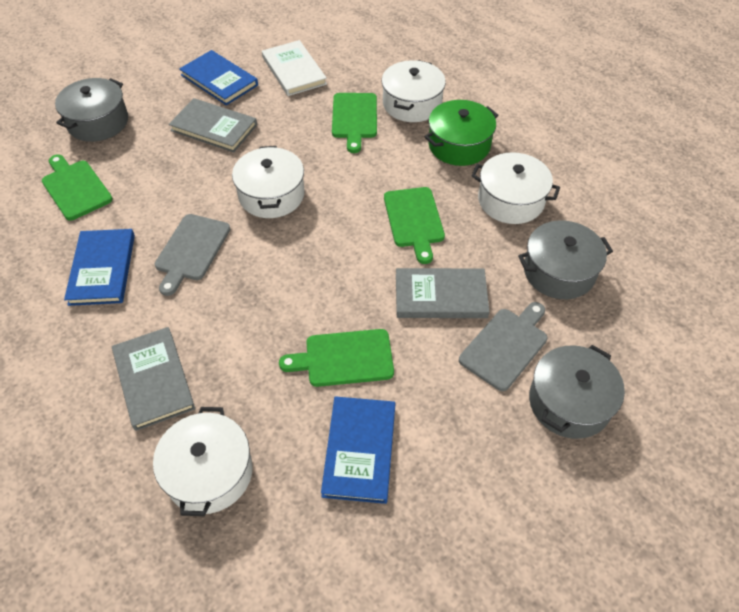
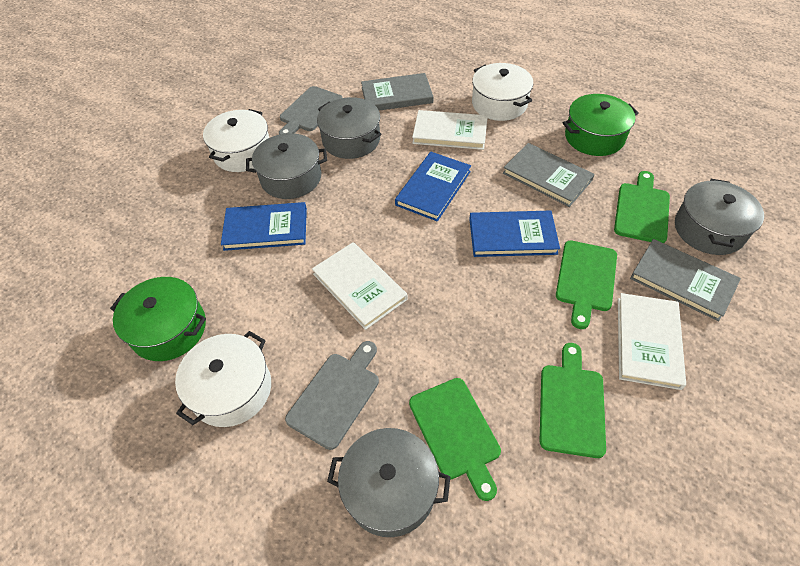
green pot: [424,100,498,166] = 1 -> [110,277,206,361] [563,94,639,156] = 2
grey pot: [55,78,128,142] [518,220,613,299] [529,345,625,439] = 3 -> [246,133,327,199] [317,97,381,159] [327,428,451,537] [675,179,764,255] = 4
white book: [262,40,327,96] = 1 -> [312,242,408,330] [412,110,488,150] [618,293,686,390] = 3
white pot: [153,407,253,516] [232,146,305,218] [382,60,446,122] [471,152,560,224] = 4 -> [175,331,271,427] [203,109,269,172] [472,63,533,121] = 3

